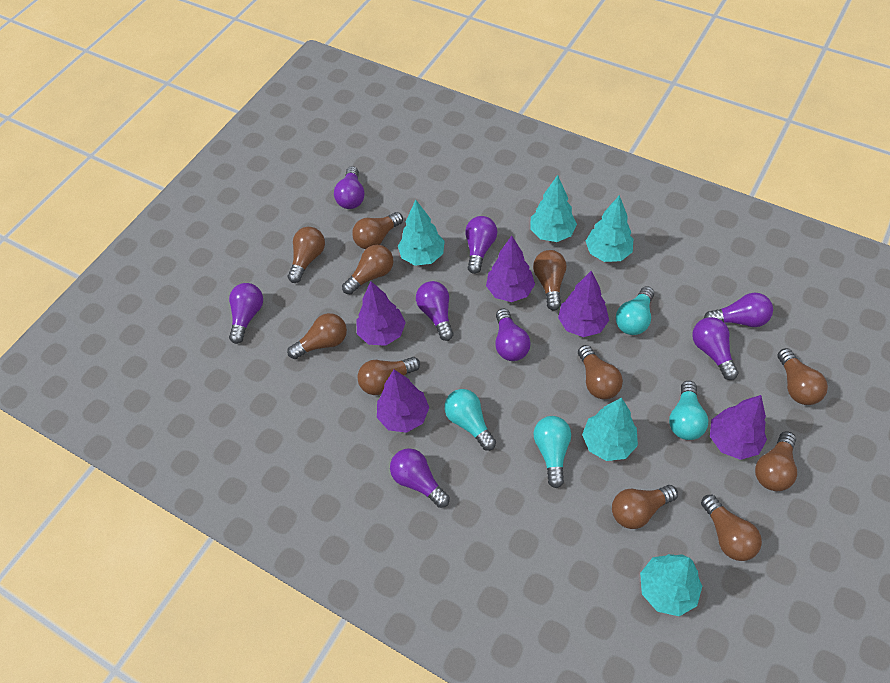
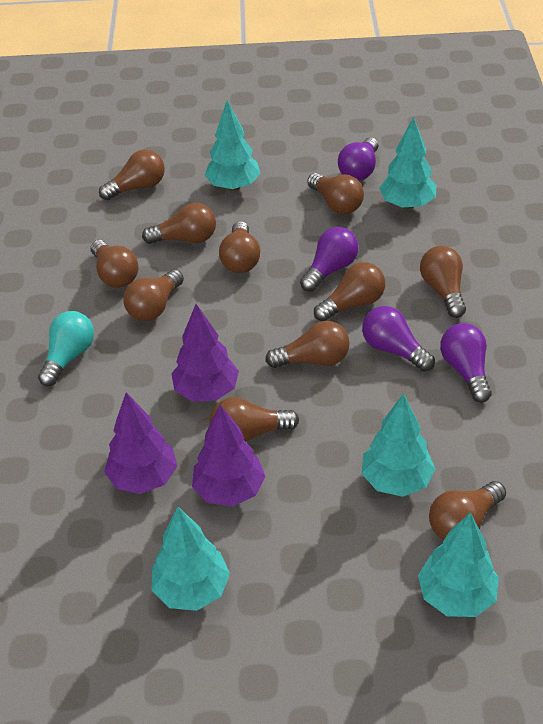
purple light bulb: [229,283,263,344] [334,166,365,209] [390,448,450,508] [416,281,454,341] [465,216,497,274] [495,309,531,361] [692,317,739,380] [704,293,773,327] = 8 -> [300,227,358,292] [338,137,378,181] [362,306,435,372] [440,323,491,403] = 4
purple tree: [356,281,406,346] [377,369,429,433] [486,236,535,302] [558,271,609,337] [710,395,767,460] = 5 -> [104,392,177,494] [171,304,239,402] [192,404,265,507] = 3
turquoise light bulb: [444,389,496,451] [534,416,571,488] [616,286,654,335] [669,381,708,440] = 4 -> [38,311,94,387] = 1

